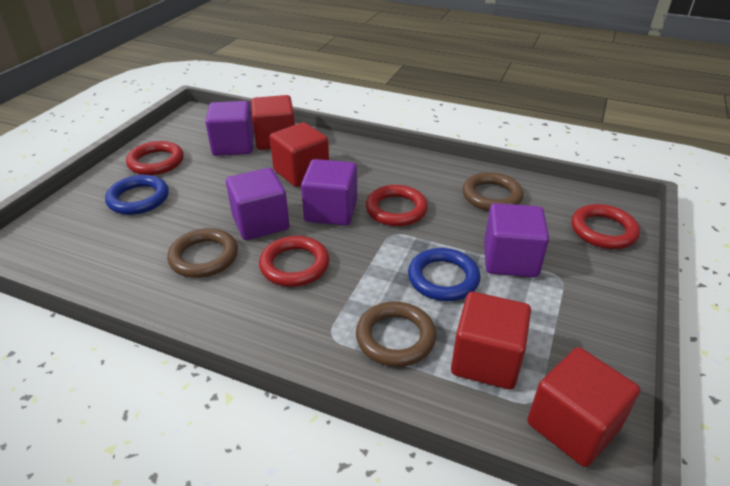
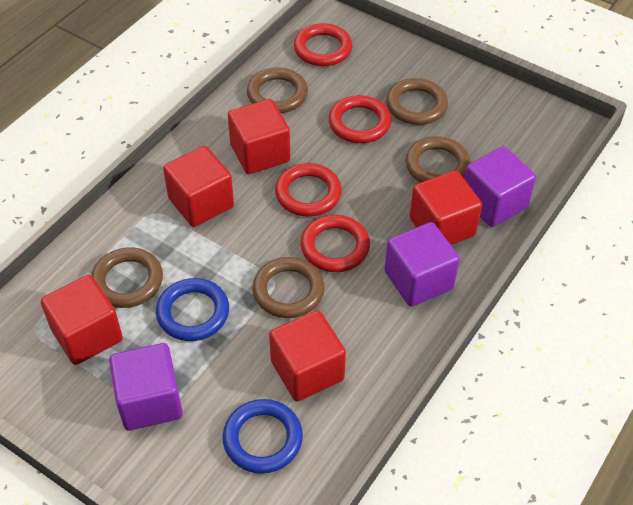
brown ring: [167,228,238,278] [356,301,436,367] [462,172,524,211] = 3 -> [91,247,163,308] [247,67,308,113] [253,257,325,318] [386,78,448,125] [406,136,471,183] = 5
purple cube: [205,101,254,156] [226,168,289,240] [301,159,357,225] [484,203,549,277] = 4 -> [109,343,183,431] [384,222,460,307] [464,146,536,227] = 3
red cube: [251,95,295,150] [270,122,329,187] [451,292,531,389] [527,347,640,467] = 4 -> [41,275,123,365] [163,146,234,227] [228,99,290,174] [269,310,346,401] [410,170,482,245] = 5

